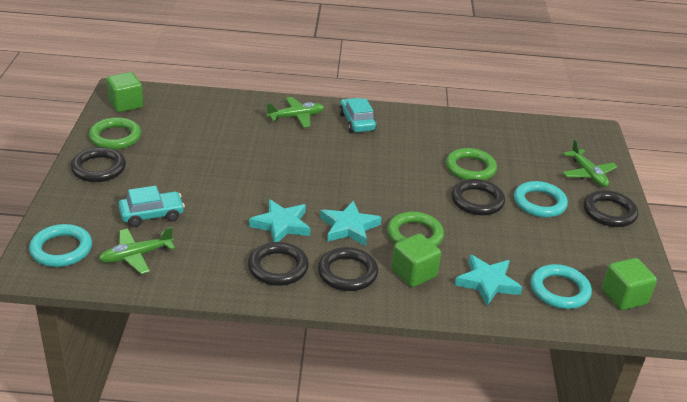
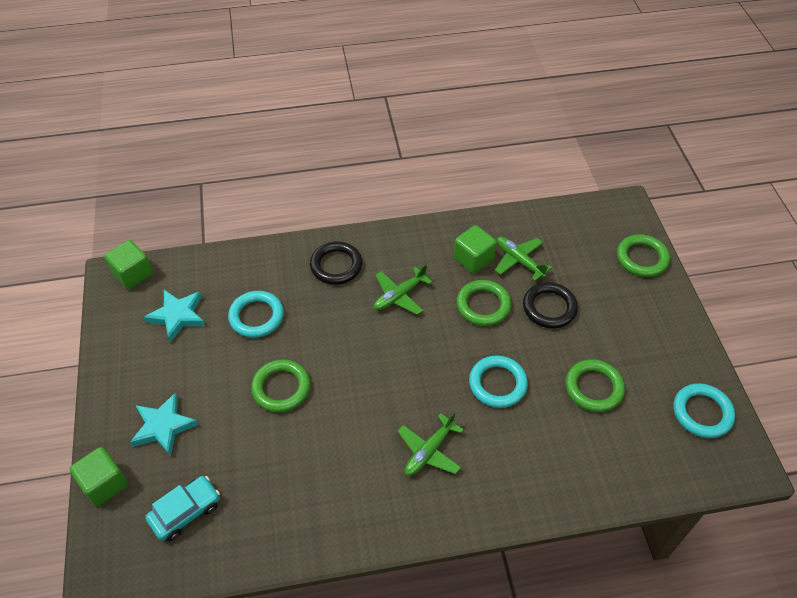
black ring: [70,147,126,182] [248,242,309,286] [318,247,378,291] [451,179,505,215] [584,190,638,227] = 5 -> [310,241,362,285] [523,282,578,328] = 2
green ring: [89,117,141,150] [387,212,444,246] [446,148,497,180] = 3 -> [251,359,310,412] [456,280,511,326] [566,359,625,412] [617,234,670,277] = 4
turquoise car: [118,186,185,227] [339,98,377,133] = 2 -> [145,476,220,541] = 1
turquoise star: [249,199,311,242] [320,201,382,246] [455,255,523,306] = 3 -> [130,392,198,456] [144,290,205,342] = 2

